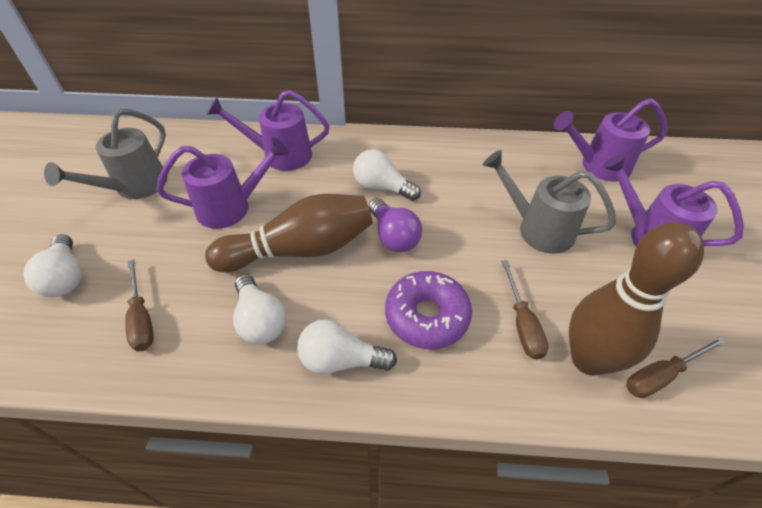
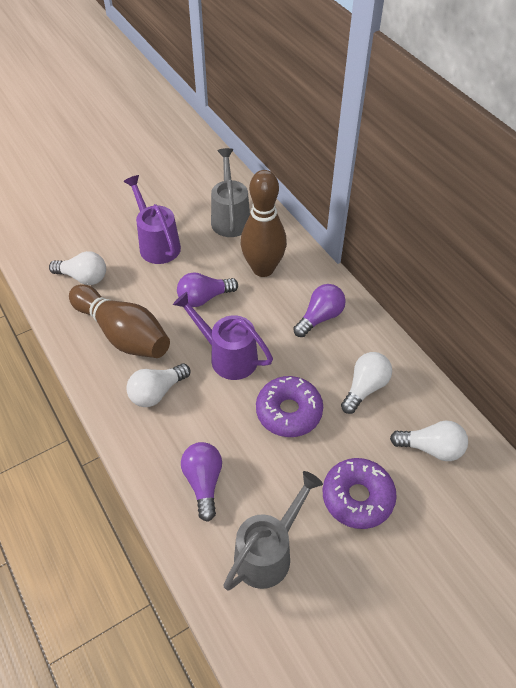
brown screwdriver: [125,259,154,351] [501,260,548,360] [626,337,726,398] = 3 -> none = 0
purple donut: [385,271,472,349] = 1 -> [256,376,323,437] [323,458,397,529] = 2
purple light bulb: [369,198,422,252] = 1 -> [177,272,238,307] [181,442,222,522] [293,284,346,337] = 3
purple watering can: [156,138,289,229] [207,90,329,171] [554,99,667,181] [602,154,744,247] = 4 -> [123,175,181,264] [173,292,273,380] = 2

